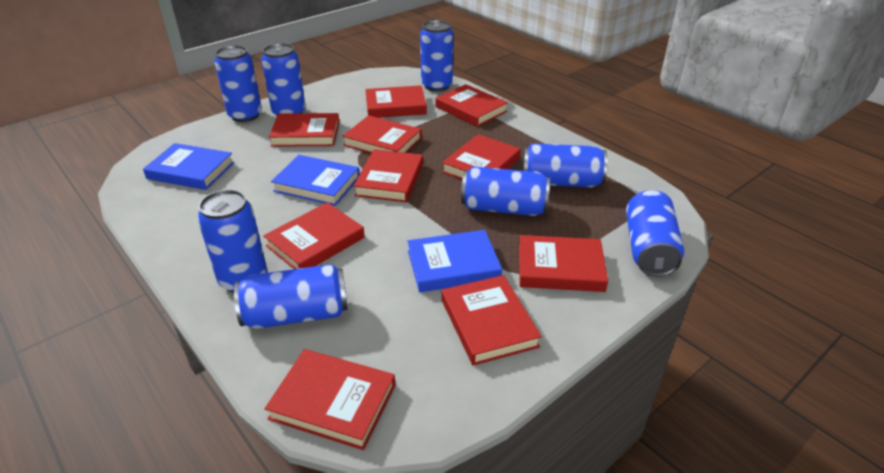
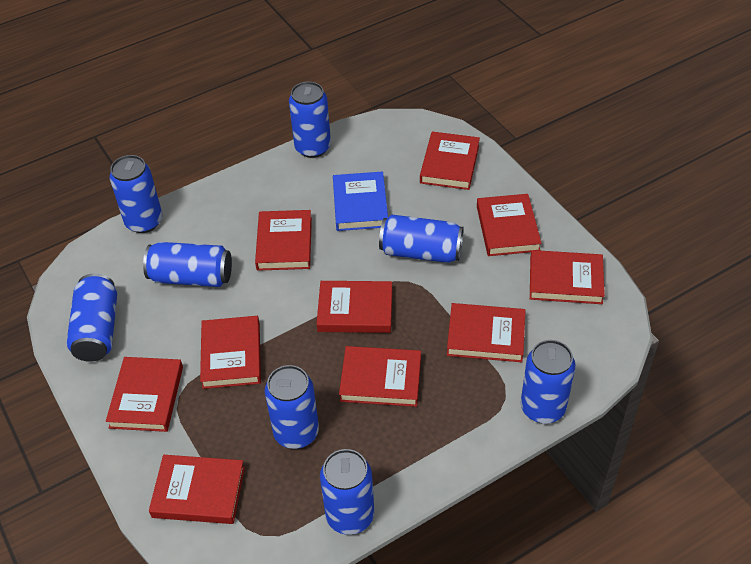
blue book: [143,143,234,190] [271,155,360,206] [407,230,502,292] = 3 -> [333,172,388,231] = 1

